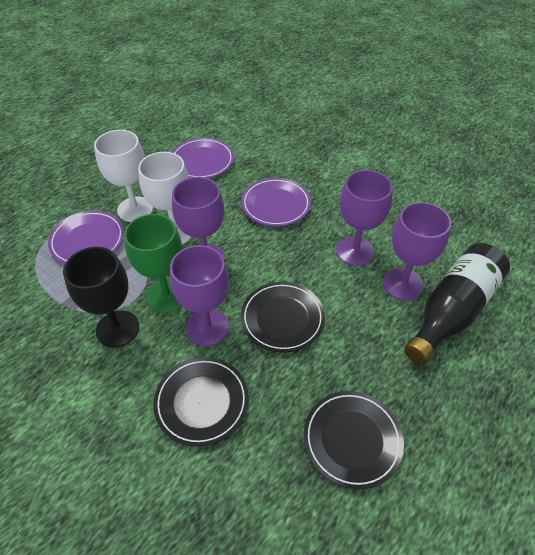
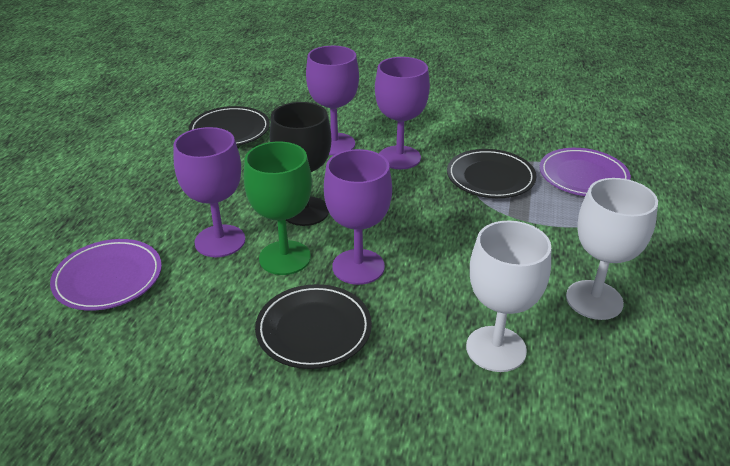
black bottle: [404,243,510,365] = 1 -> none = 0
purple plate: [48,210,124,264] [172,138,234,178] [241,178,311,226] = 3 -> [50,239,162,311] [540,148,631,196] = 2

